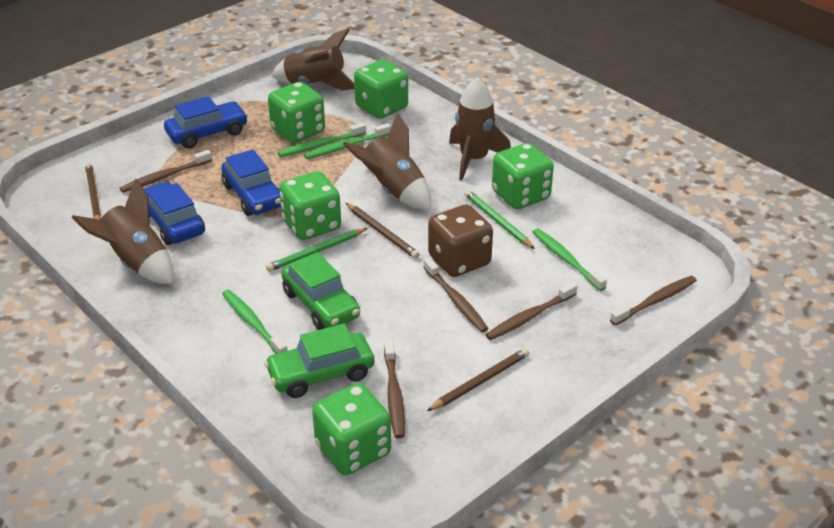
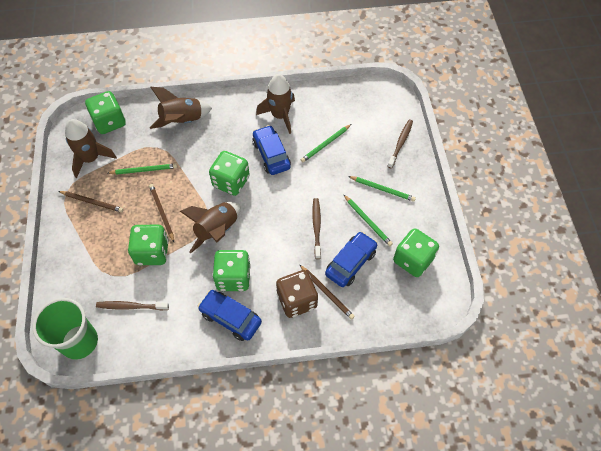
brown toothbrush: [120,150,212,193] [384,340,405,438] [423,257,489,332] [485,282,577,340] [610,276,697,325] = 5 -> [96,301,169,310] [312,198,321,259] [387,120,413,169] = 3
green car: [264,323,374,398] [281,252,360,330] = 2 -> none = 0
green cup: none = 0 -> [32,298,98,360] = 1
green pencil: [266,228,368,272] [464,190,535,249] = 2 -> [108,164,177,175] [301,124,351,163] [343,194,393,246] [348,176,416,202] = 4
green toothbrush: [222,290,287,354] [278,123,366,157] [304,123,391,159] [532,229,607,291] = 4 -> none = 0

